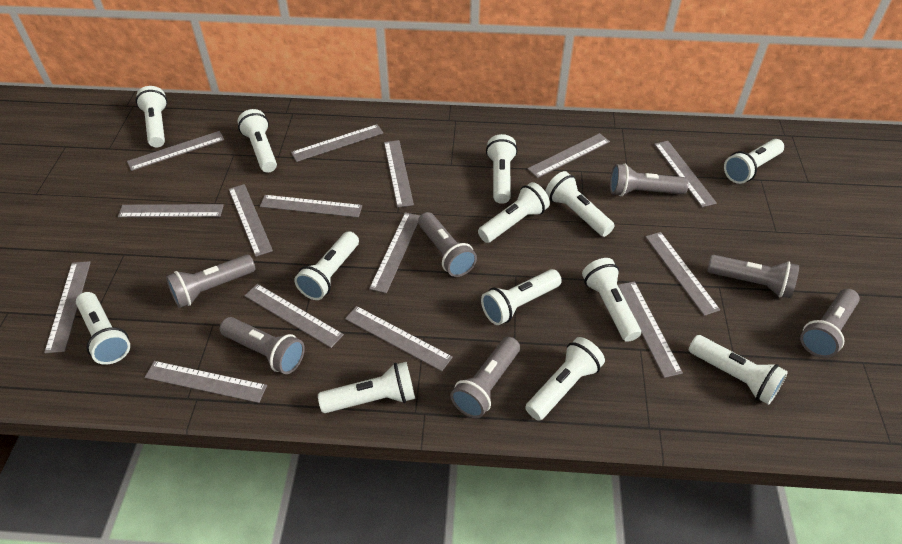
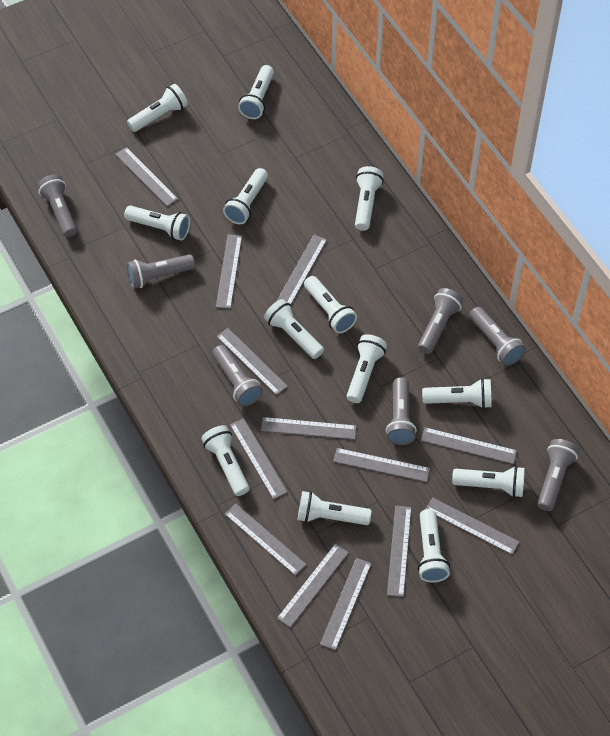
grey ruler: [44,261,91,353] [118,204,224,217] [127,131,224,171] [145,361,267,403] [229,184,273,257] [244,284,344,348] [260,195,362,218] [291,124,383,162] [345,306,453,371] [369,212,420,293] [384,140,414,208] [527,133,610,178] [618,281,683,378] [646,232,720,316] [654,141,717,207] = 15 -> [115,147,178,206] [216,234,242,309] [217,328,288,395] [225,504,306,576] [230,418,287,499] [261,417,356,440] [277,235,327,305] [277,544,349,628] [320,558,372,650] [333,448,430,482] [387,506,411,597] [421,427,517,464] [426,497,519,555] = 13

